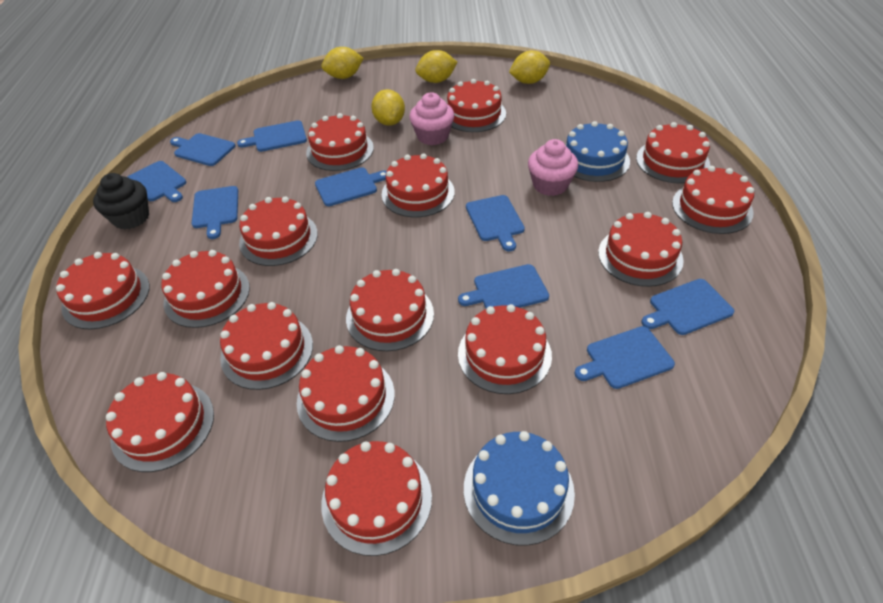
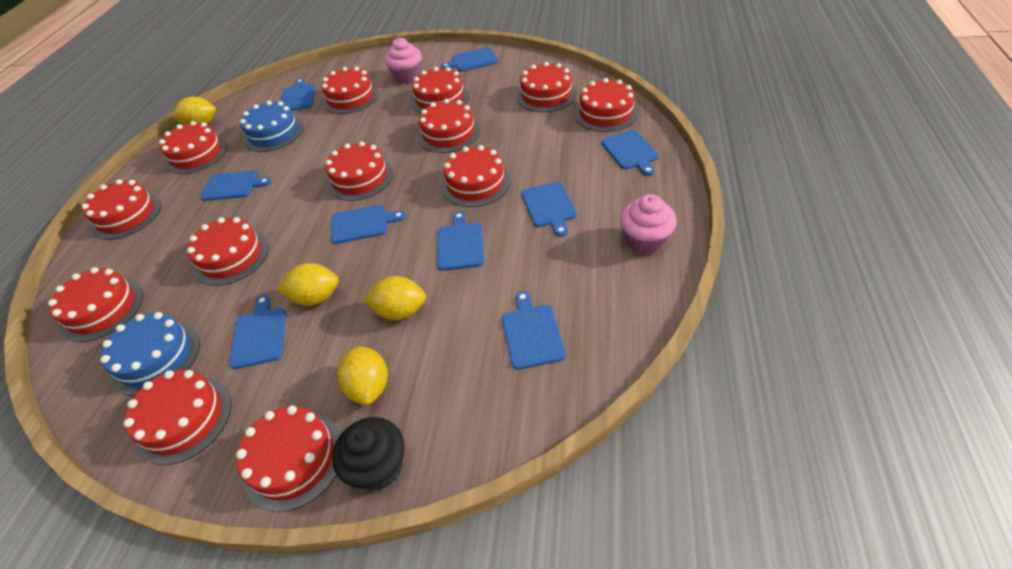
red cake: [56,252,150,329] [106,372,214,472] [161,250,250,328] [220,302,313,390] [239,196,318,266] [297,345,395,442] [306,113,374,171] [321,441,432,556] [346,269,434,351] [382,153,455,217] [447,79,506,132] [458,304,552,394] [598,212,684,287] [636,122,710,183] [672,166,754,234] = 15 -> [48,267,143,342] [82,179,161,240] [124,370,231,465] [159,121,227,174] [187,217,269,286] [236,405,341,512] [321,67,379,114] [326,141,393,201] [411,67,469,114] [418,99,480,153] [441,145,511,207] [517,62,577,112] [574,78,638,132] = 13

